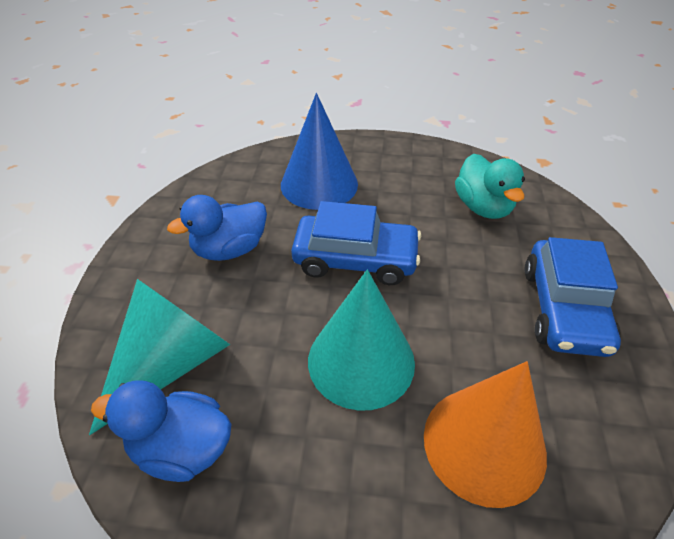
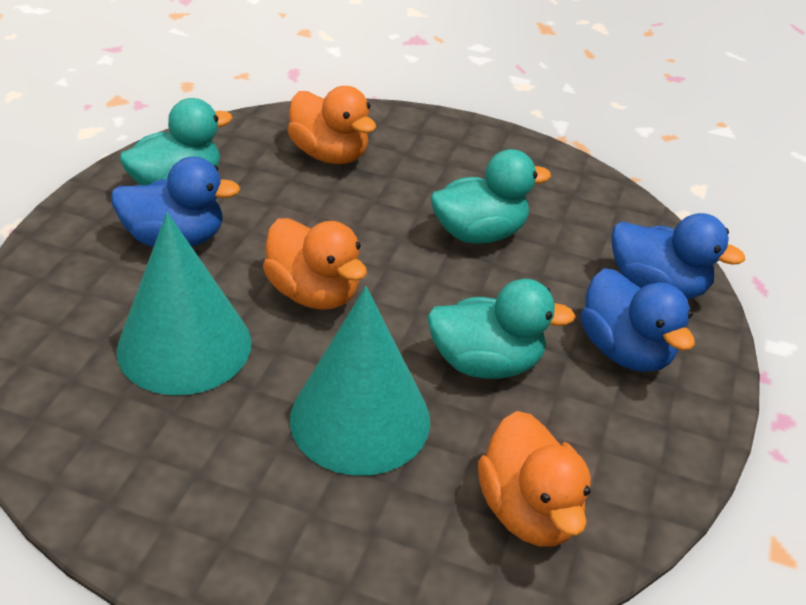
blue car: [291,201,421,285] [525,237,621,357] = 2 -> none = 0
blue cone: [281,93,358,210] = 1 -> none = 0
blue duck: [91,380,232,482] [167,195,267,261] = 2 -> [111,157,240,247] [581,268,695,372] [612,213,745,300] = 3
orange cone: [424,361,547,508] = 1 -> none = 0
orange duck: none = 0 -> [263,218,367,310] [287,86,376,164] [478,411,591,547] = 3
turquoise duck: [455,154,525,219] = 1 -> [119,98,233,185] [427,279,576,379] [431,149,551,244] = 3

